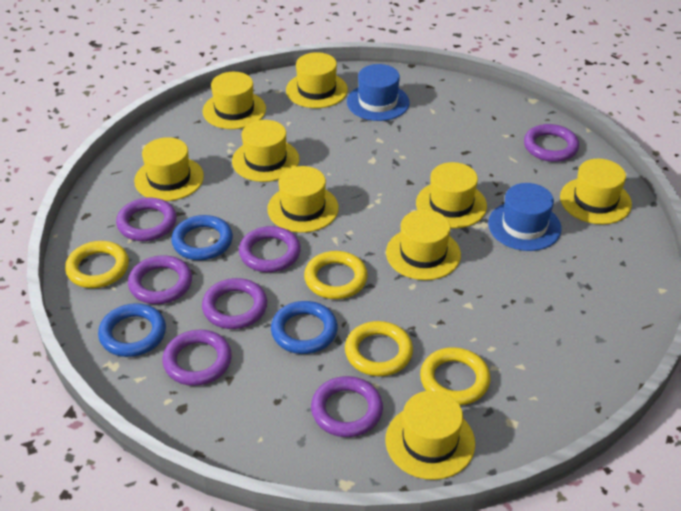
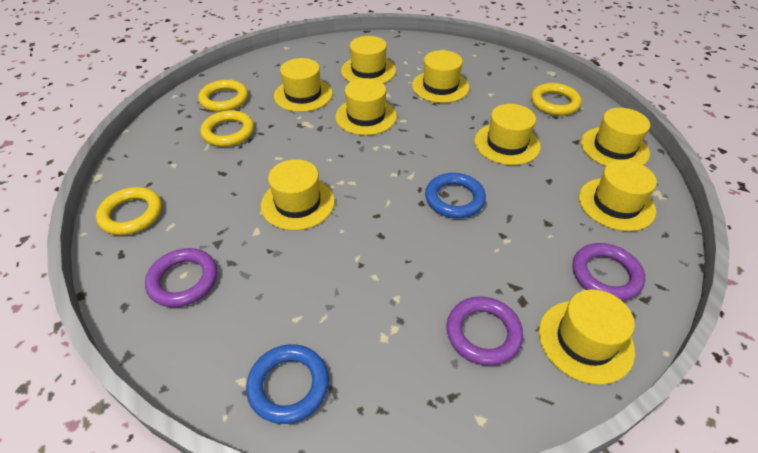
blue hat: [347,64,410,121] [488,183,562,251] = 2 -> none = 0
blue ring: [98,303,166,357] [171,215,233,260] [271,301,338,354] = 3 -> [246,344,329,424] [425,173,486,218] = 2
purple ring: [116,197,177,241] [128,255,192,304] [162,330,232,386] [202,278,267,329] [239,226,301,272] [311,376,383,437] [524,124,579,162] = 7 -> [145,248,217,307] [447,296,523,366] [572,243,645,301] = 3

